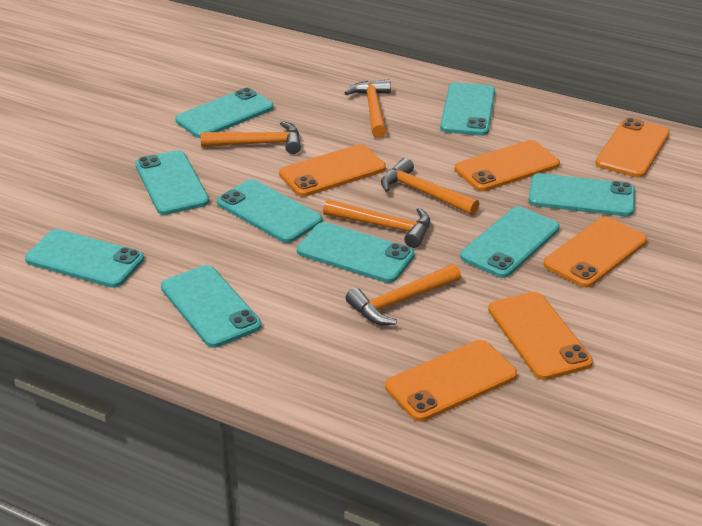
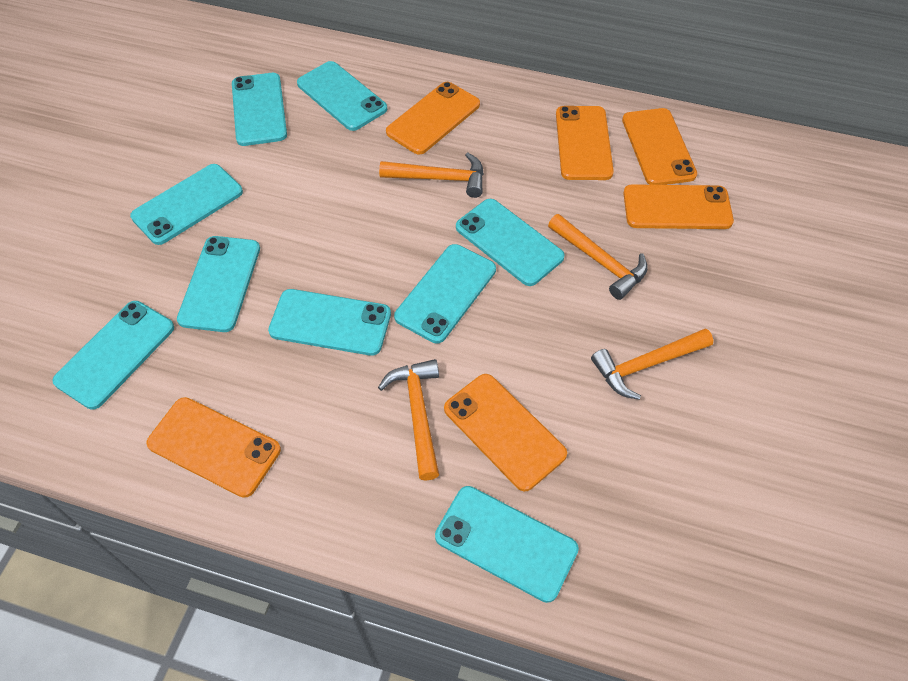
orange hammer: [201,121,301,154] [323,199,430,248] [345,79,391,138] [346,264,461,325] [381,158,479,215] = 5 -> [378,359,439,481] [379,152,484,198] [548,214,648,300] [591,328,713,400] = 4

